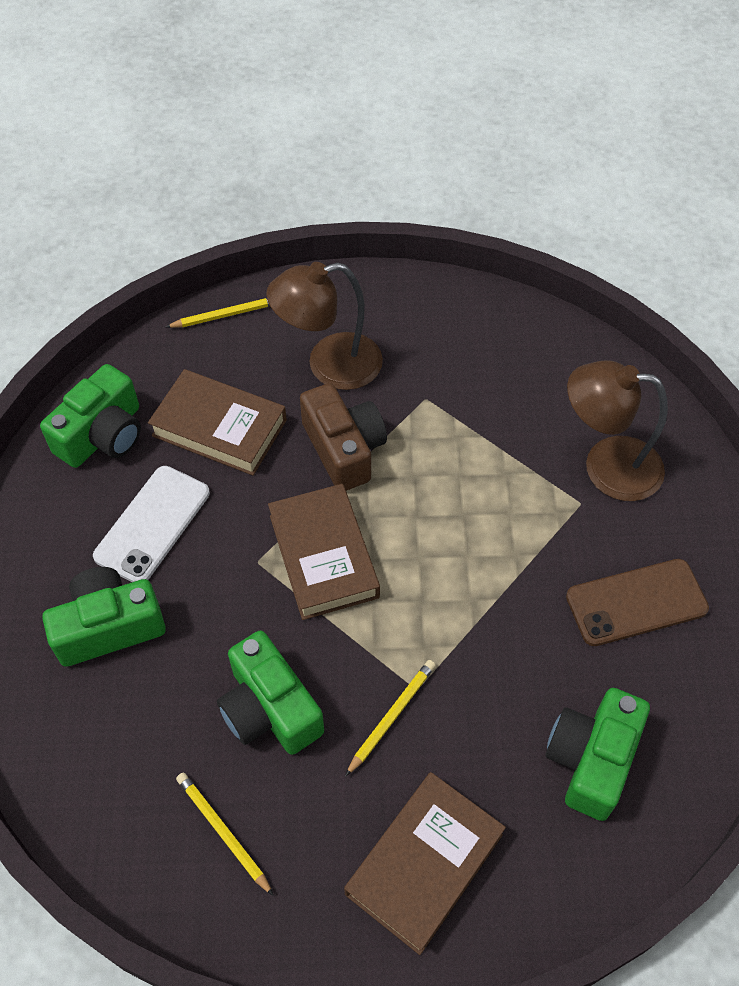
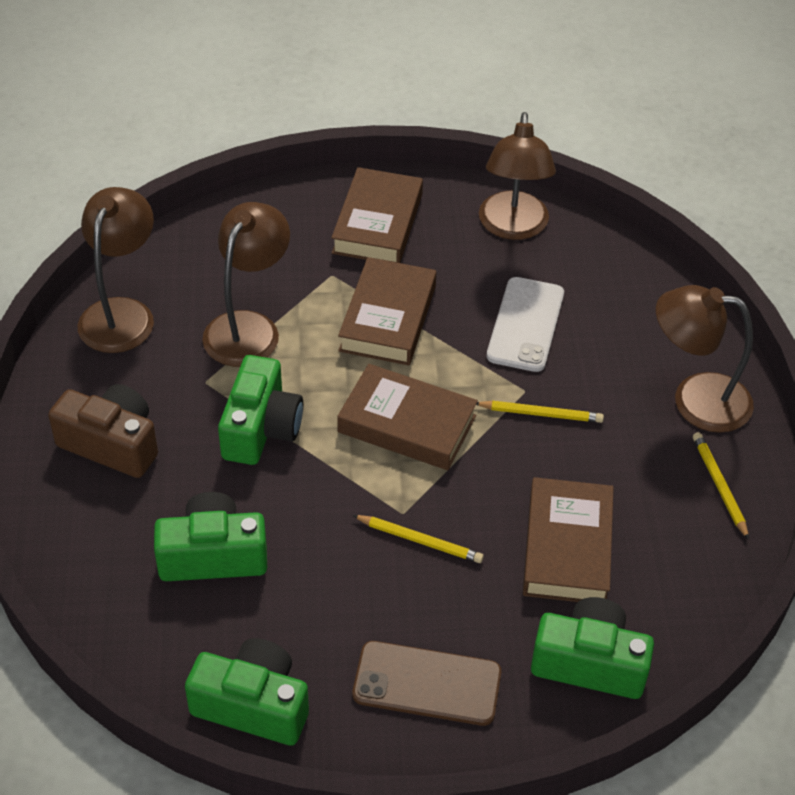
brown book: [148,369,287,476] [268,484,380,620] [344,772,506,955] = 3 -> [331,167,423,263] [337,364,478,470] [338,257,437,366] [523,477,614,602] = 4
brown lamp: [266,262,383,390] [567,360,668,501] = 2 -> [78,187,154,353] [202,202,290,367] [479,112,556,240] [656,285,754,433] = 4

